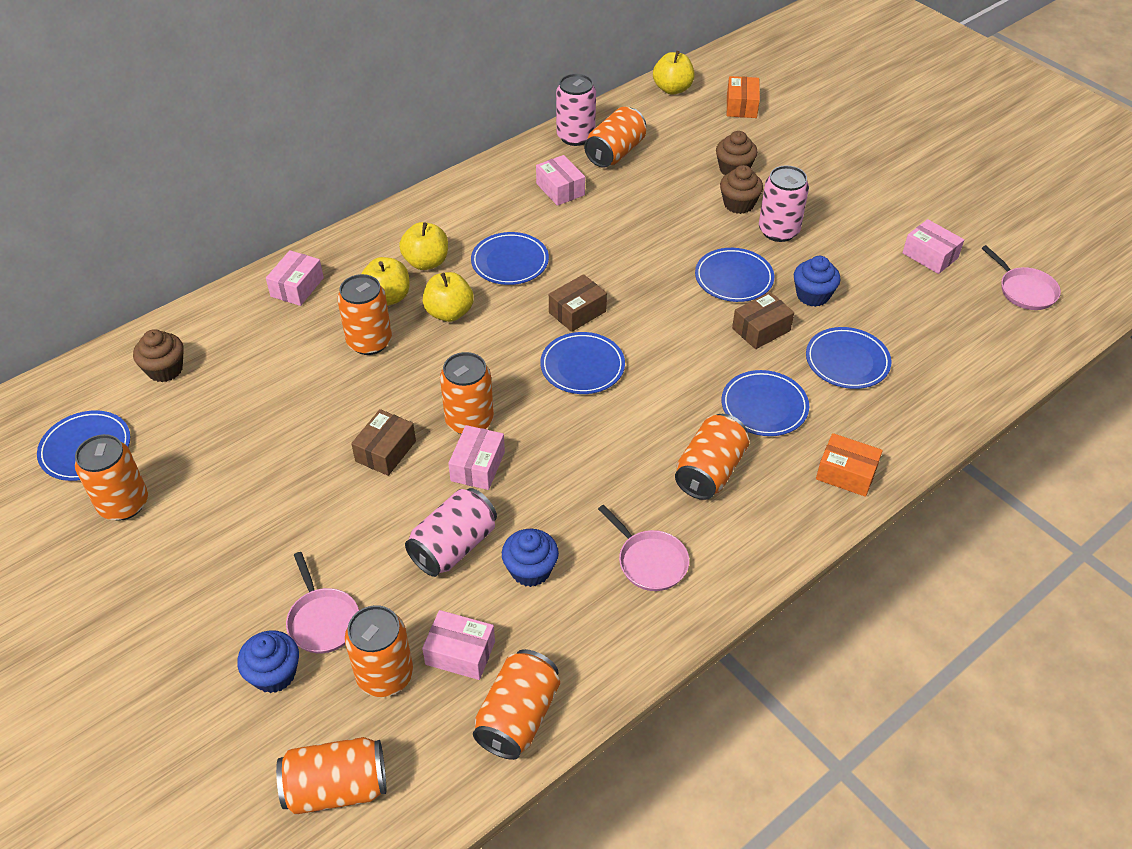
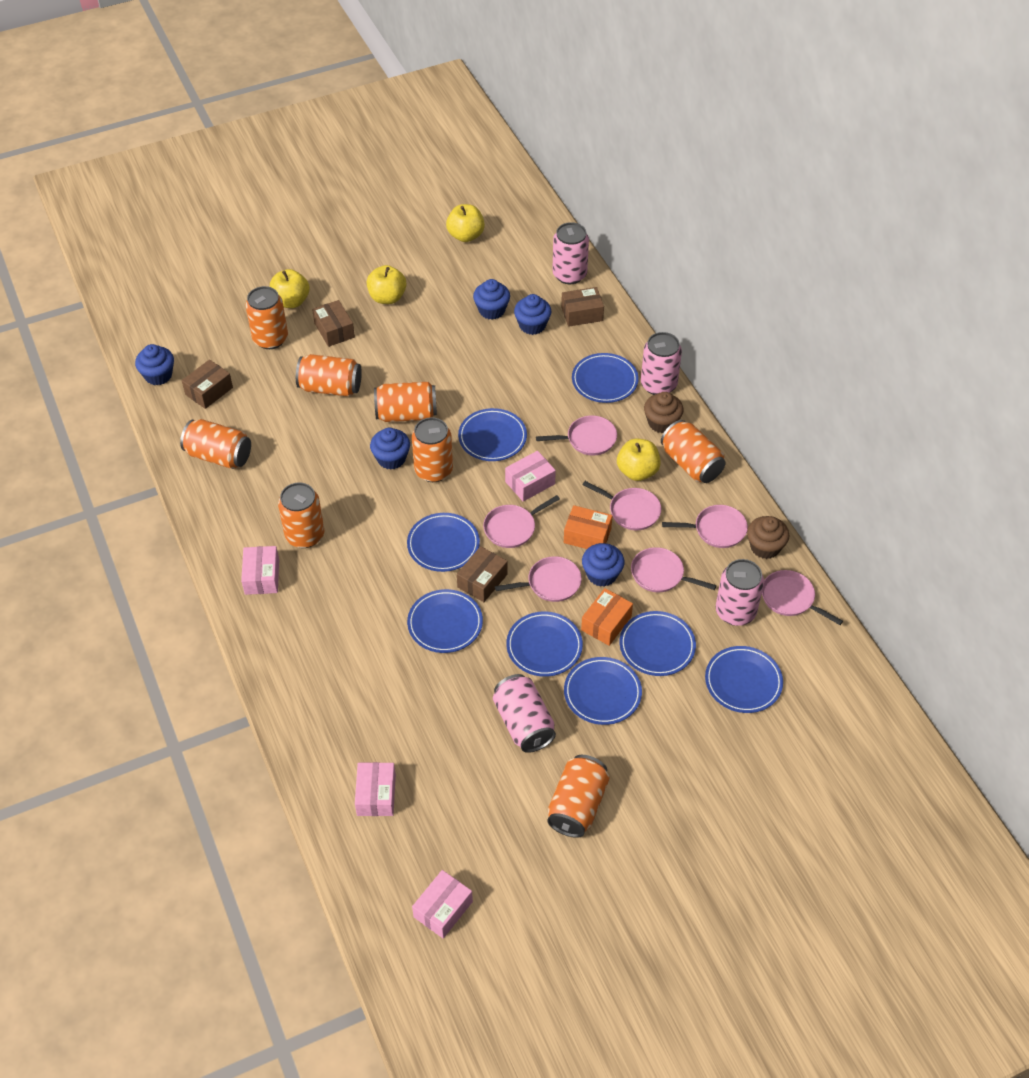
blue cupcake: [237,630,299,693] [502,529,559,587] [794,256,841,307] = 3 -> [135,344,174,385] [370,428,410,470] [473,279,510,319] [514,294,551,335] [582,543,624,587] = 5
blue plate: [37,410,130,481] [471,232,549,285] [540,332,625,394] [695,248,774,302] [722,370,809,436] [806,327,891,389] = 6 -> [407,513,480,572] [407,589,483,653] [458,408,527,461] [506,612,583,677] [564,657,642,725] [572,353,639,403] [620,611,696,676] [705,646,783,713] = 8
brown box: [351,409,416,476] [549,274,607,332] [732,292,794,349] = 3 -> [182,359,233,409] [312,300,355,347] [457,546,508,602] [561,287,604,327] = 4
brown cupcake: [133,329,184,382] [716,131,758,175] [720,165,763,214] = 3 -> [644,392,683,433] [747,516,789,559] = 2
pink box: [266,250,324,306] [422,610,495,680] [448,425,505,490] [536,155,585,206] [903,219,964,274] = 5 -> [241,546,279,595] [355,762,396,816] [412,870,473,938] [505,451,556,502] = 4
pink can: [405,488,497,577] [556,74,596,146] [759,165,809,242] = 3 -> [493,674,556,753] [552,222,589,284] [641,332,682,395] [716,559,764,626] = 4
pink pan: [286,552,359,653] [598,505,689,591] [982,245,1061,310] = 3 -> [483,495,560,548] [495,556,582,602] [536,415,617,456] [583,481,661,531] [631,547,716,592] [662,505,748,548] [762,570,843,625] = 7

